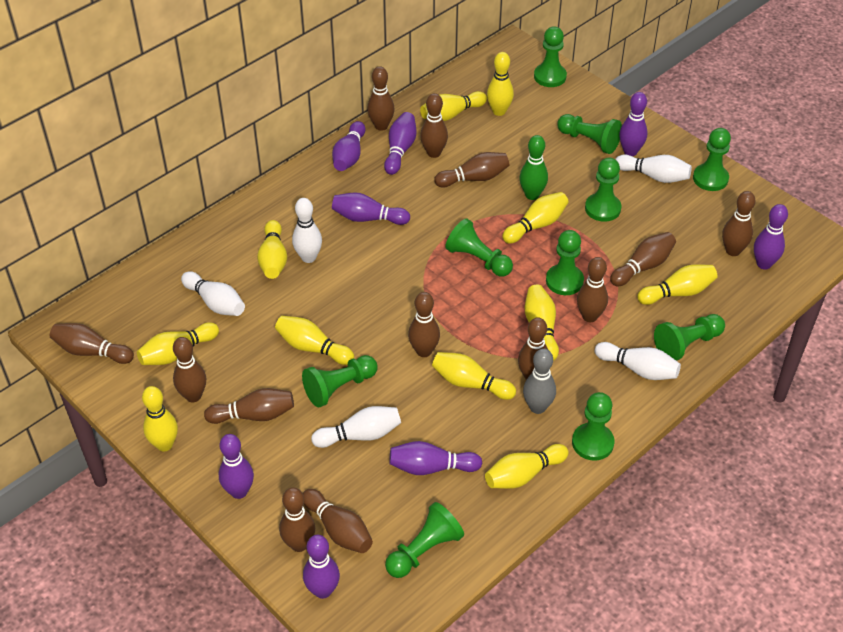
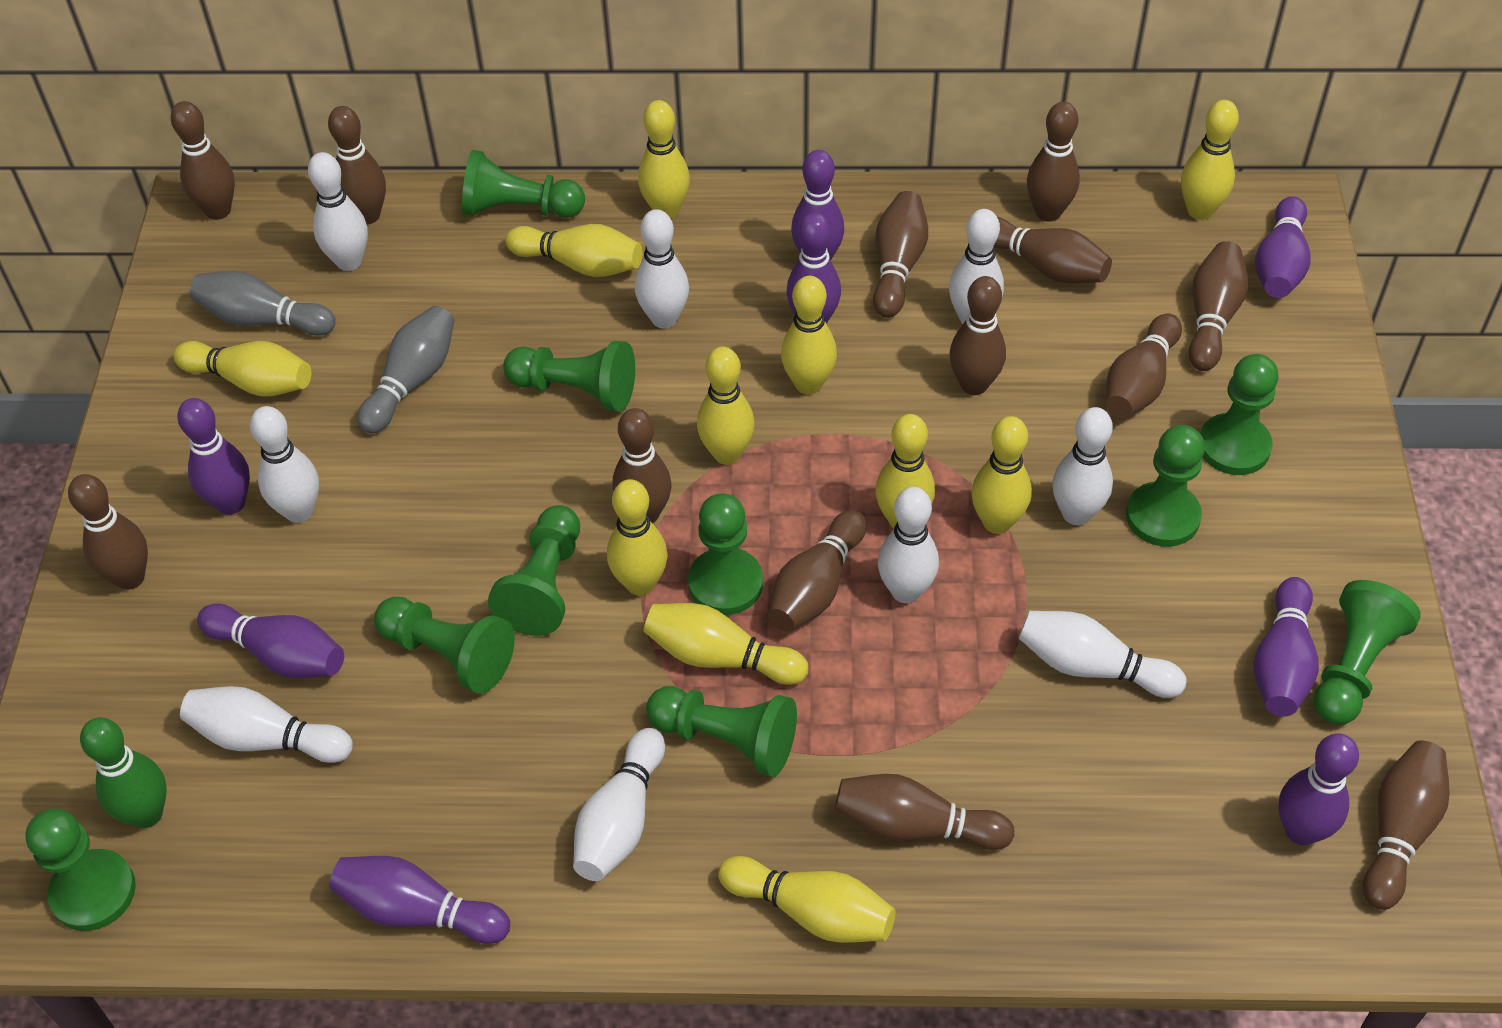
grey bowling pin: [523,348,556,414] = 1 -> [190,271,336,336] [357,306,454,434] = 2
white bowling pin: [181,271,245,316] [292,198,322,263] [311,406,401,448] [595,342,681,380] [615,154,692,183] = 5 -> [180,686,353,763] [250,406,319,523] [308,152,368,271] [573,728,665,881] [635,209,689,328] [878,487,939,603] [949,209,1004,324] [1019,611,1186,698] [1052,407,1113,525] = 9

